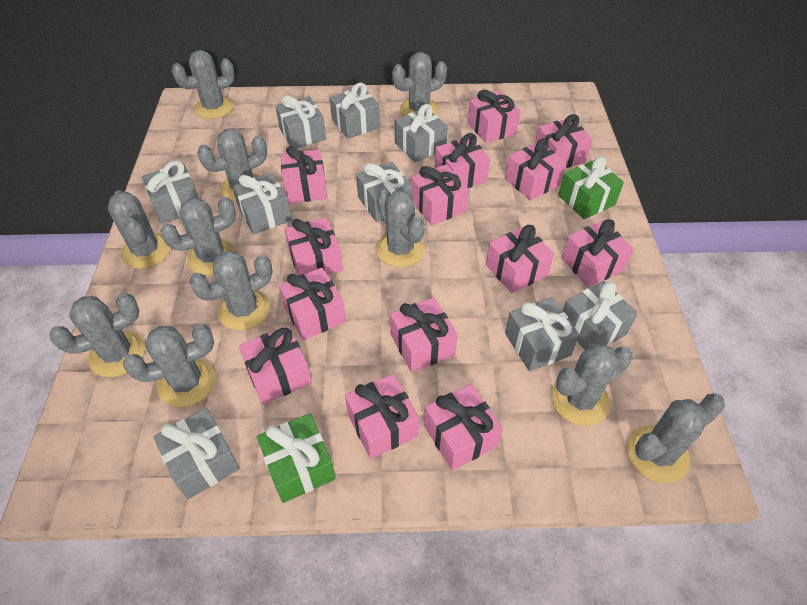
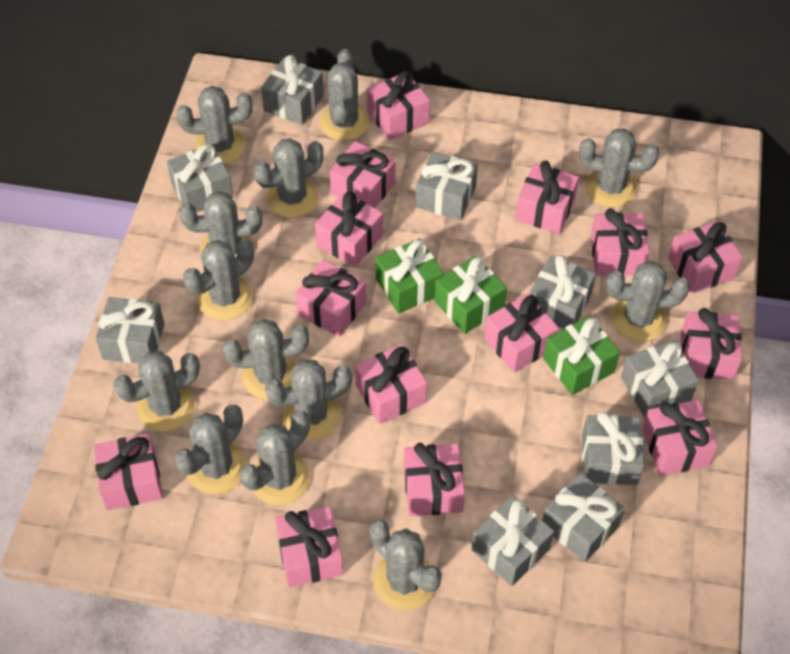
green gift: [257,413,336,503] [558,156,624,219] = 2 -> [375,239,444,314] [435,256,507,334] [543,316,620,395] = 3
grey cactus: [49,293,145,377] [108,190,170,269] [123,324,215,408] [160,197,236,275] [171,50,235,119] [189,251,273,331] [197,129,267,202] [376,189,425,268] [392,52,447,116] [551,343,633,426] [627,394,725,483] = 11 -> [113,351,200,432] [174,405,246,494] [176,86,253,164] [179,191,262,258] [183,239,254,321] [223,319,309,400] [240,410,310,505] [254,138,323,218] [265,360,352,440] [319,49,369,141] [370,520,442,611] [579,128,660,208] [606,261,690,342] = 13

